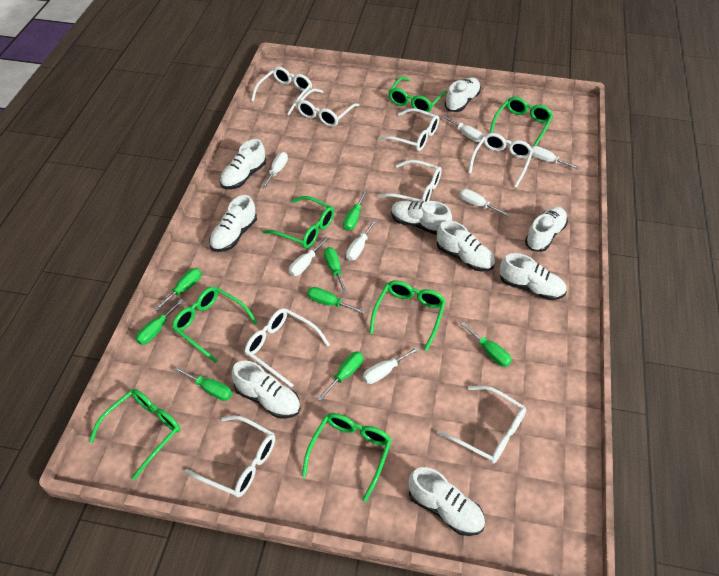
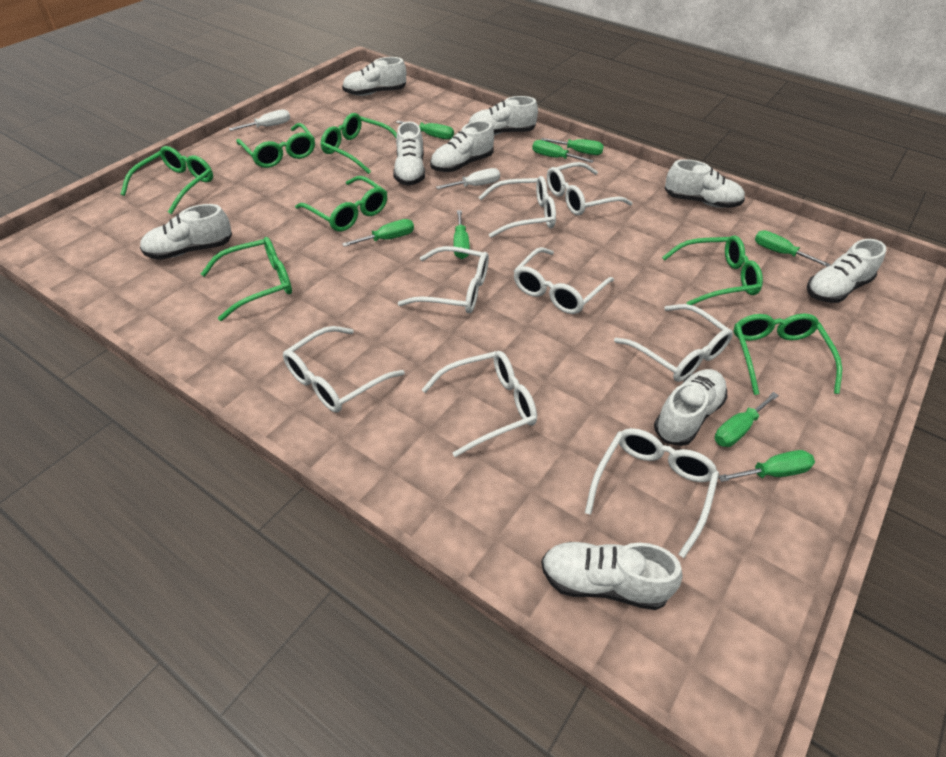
white screwdriver: [262,152,288,189] [289,237,329,276] [346,220,376,261] [363,347,419,384] [443,115,483,142] [459,189,510,216] [531,146,579,169] = 7 -> [229,109,290,131] [436,168,500,189] = 2

